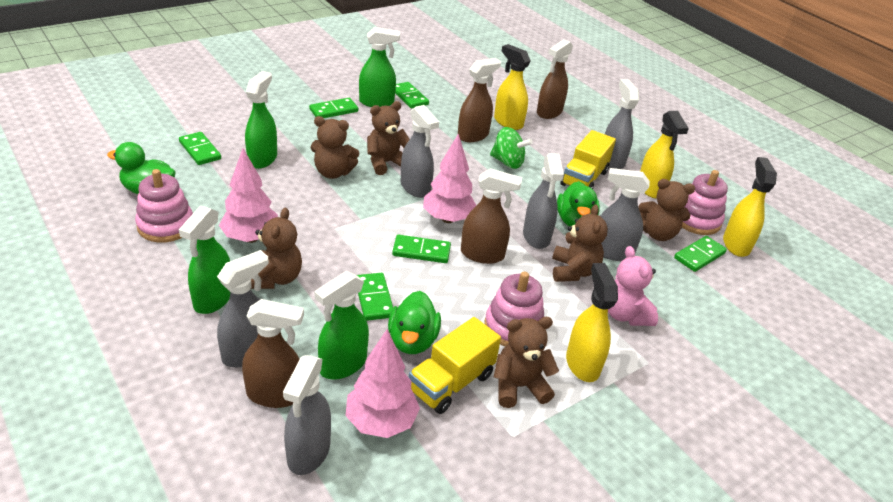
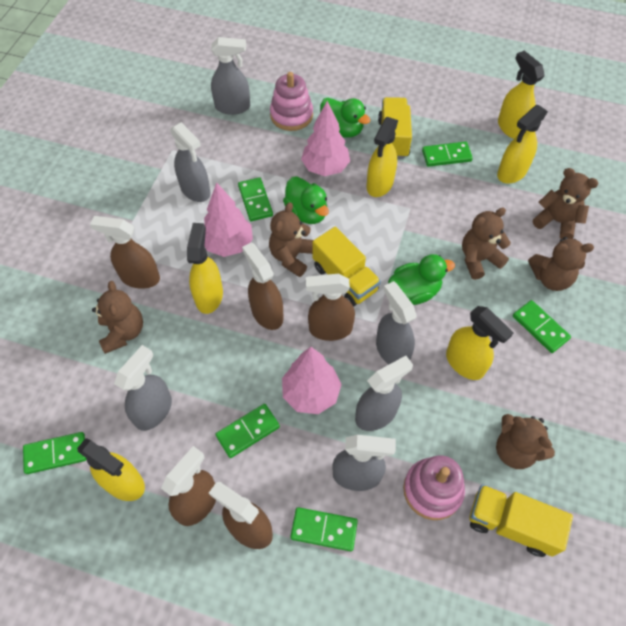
brown spray bottle: [242,299,304,408] [458,58,501,142] [461,168,522,264] [537,39,573,119] = 4 -> [90,216,160,289] [161,446,216,526] [209,482,273,549] [242,242,283,330] [306,274,355,341] = 5
green spinning top: [490,127,533,169] = 1 -> none = 0
green spray bottle: [179,206,230,314] [245,71,277,169] [315,271,369,379] [359,27,400,107] = 4 -> none = 0
pink stacking toy: [135,169,193,242] [485,271,544,347] [682,170,728,235] = 3 -> [270,72,313,131] [403,455,465,520] = 2
pink teddy bear: [608,246,658,326] = 1 -> none = 0
yellow spray bottle: [494,44,531,130] [566,263,618,382] [640,111,689,199] [723,157,777,257] = 4 -> [77,438,145,501] [187,223,223,314] [367,117,398,197] [446,306,514,380] [497,105,548,184] [498,51,545,139] = 6
yellow truck: [409,317,501,414] [560,130,616,189] = 2 -> [313,227,381,306] [378,97,412,159] [469,485,573,557] = 3

